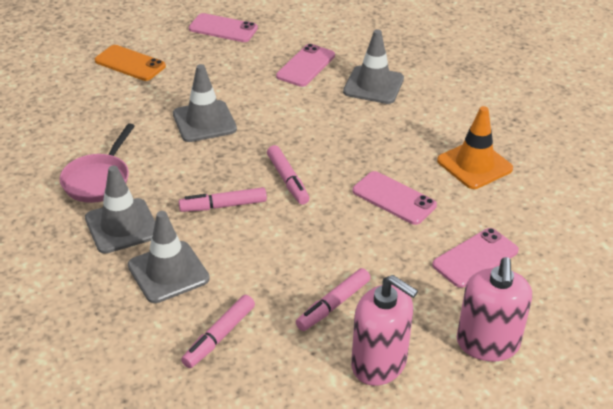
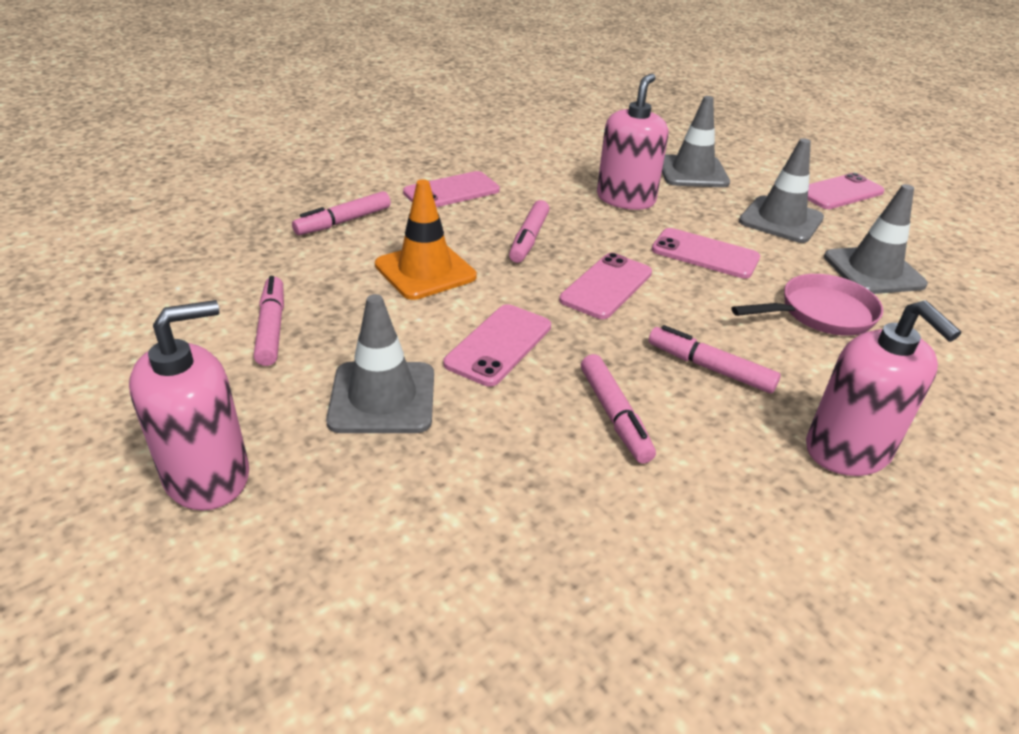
orange phone: [95,45,166,81] = 1 -> none = 0
pink marker: [179,187,267,212] [181,295,255,368] [267,145,309,205] [296,268,370,331] = 4 -> [254,276,284,366] [292,191,391,235] [509,200,550,263] [581,354,656,463] [649,325,781,393] = 5
pink phone: [189,13,258,42] [276,44,335,87] [352,171,437,225] [432,228,519,288] = 4 -> [403,171,500,207] [443,304,551,387] [559,253,652,319] [652,228,760,278] [808,173,885,209] = 5
pink soap dispenser: [351,275,418,386] [457,257,532,361] = 2 -> [129,300,249,510] [597,73,668,210] [806,300,961,476] = 3

